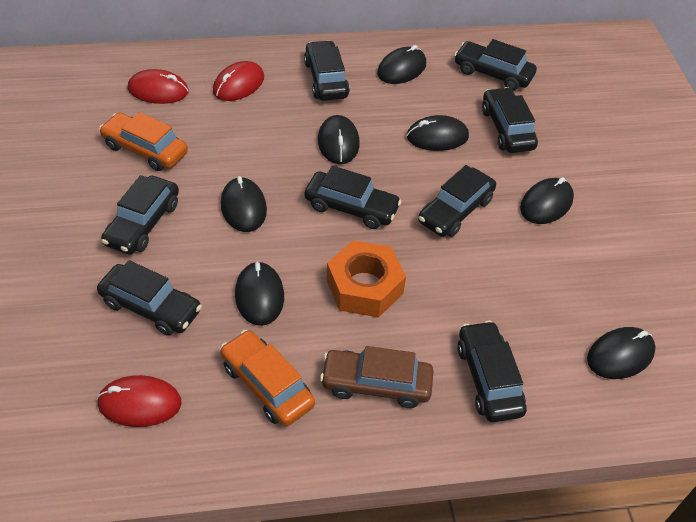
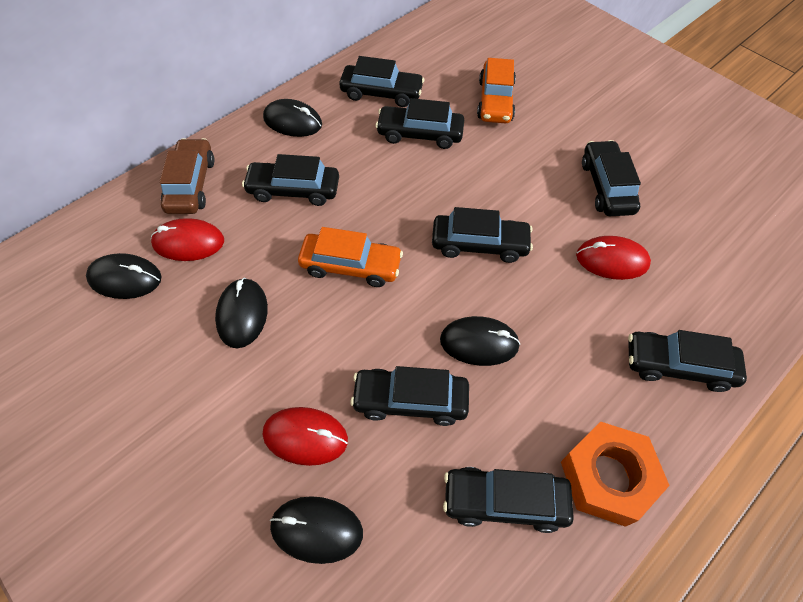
black mouse: [221,176,267,232] [235,261,284,326] [318,115,360,164] [377,45,426,84] [407,115,469,151] [520,177,574,224] [587,327,656,379] = 7 -> [86,253,162,299] [215,278,268,348] [263,99,322,137] [270,496,363,564] [440,316,520,366] = 5

